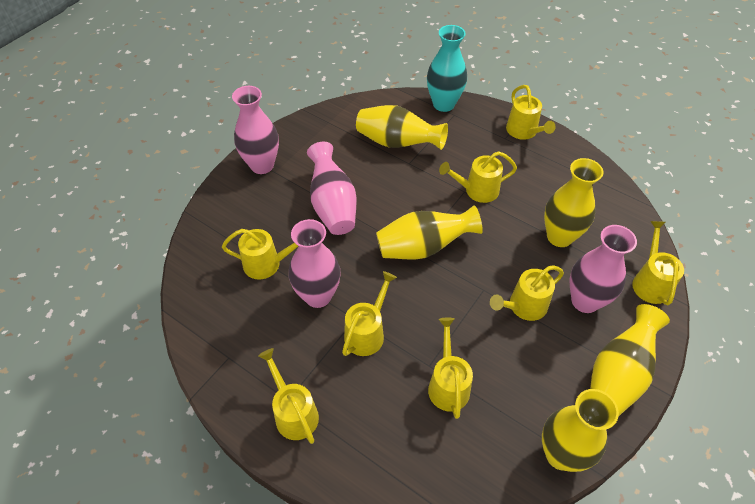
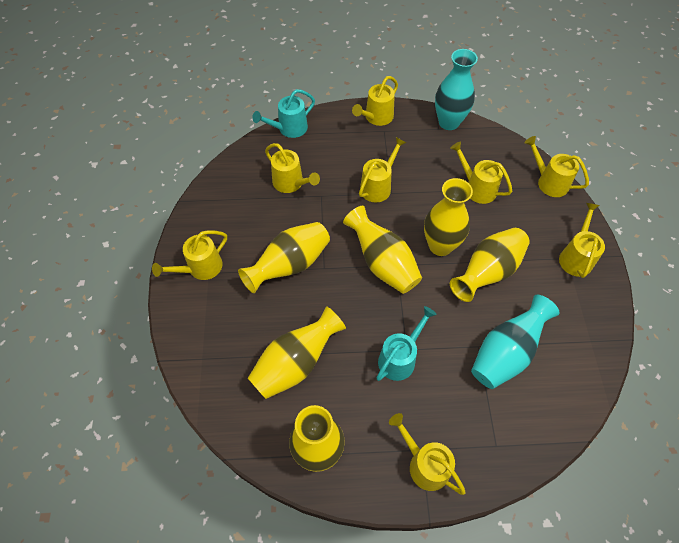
pink vase: [232,86,279,174] [289,219,341,308] [307,142,356,235] [570,225,637,313] = 4 -> none = 0
turquoise vase: [427,25,467,112] = 1 -> [435,49,478,130] [471,295,560,389] = 2
turquoise watering can: none = 0 -> [252,89,315,138] [376,306,437,381] = 2
yellow vase: [356,105,448,150] [376,205,483,260] [542,389,619,472] [544,158,603,247] [590,304,670,417] = 5 -> [238,222,330,293] [248,306,346,399] [289,405,345,472] [343,206,422,294] [424,178,473,256] [450,228,530,302] = 6

